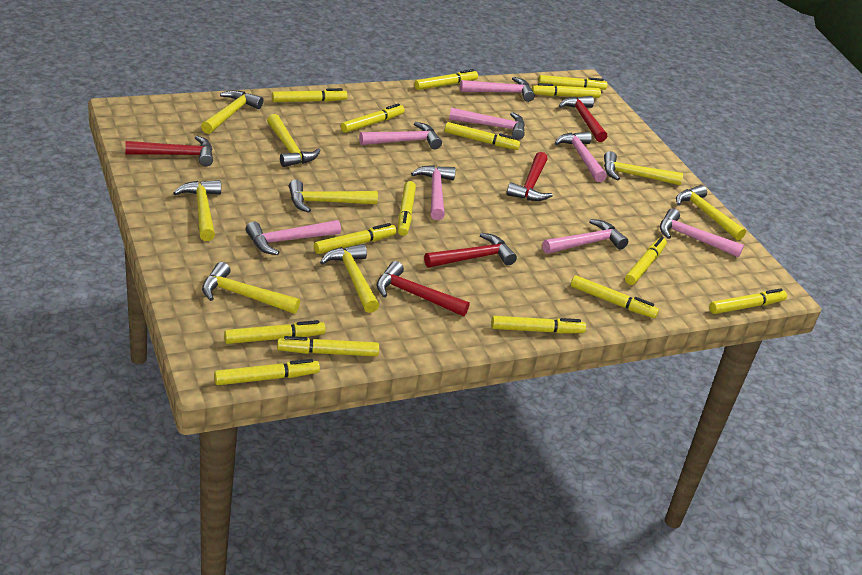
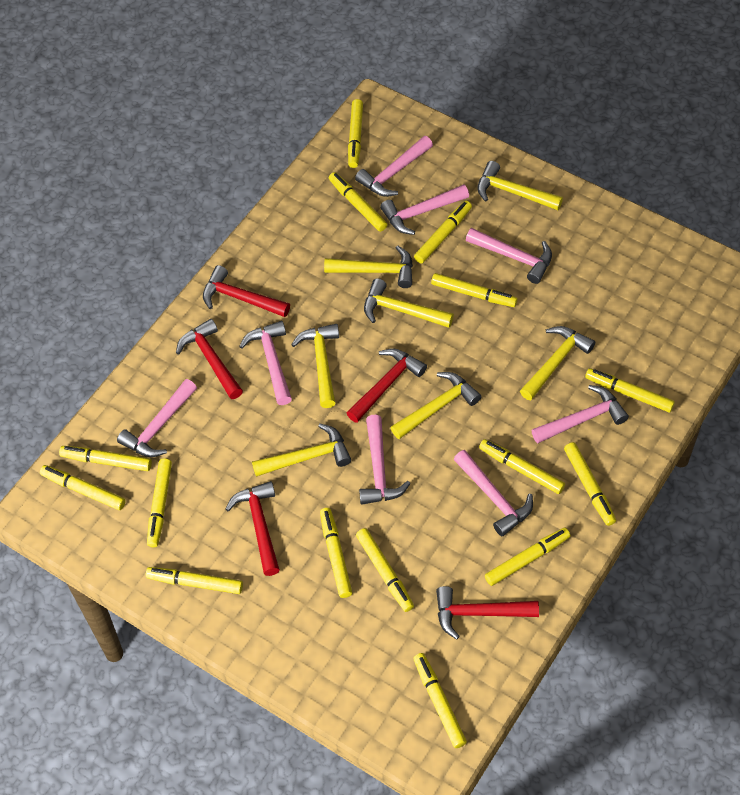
yellow hammer: [173,180,221,241] [201,90,263,134] [202,262,300,314] [267,114,321,167] [289,179,378,213] [320,244,379,313] [604,151,683,185] [676,185,746,241] = 8 -> [252,423,351,477] [291,324,339,408] [324,245,413,288] [364,278,454,328] [390,372,482,439] [477,161,563,210] [520,326,595,400] = 7

